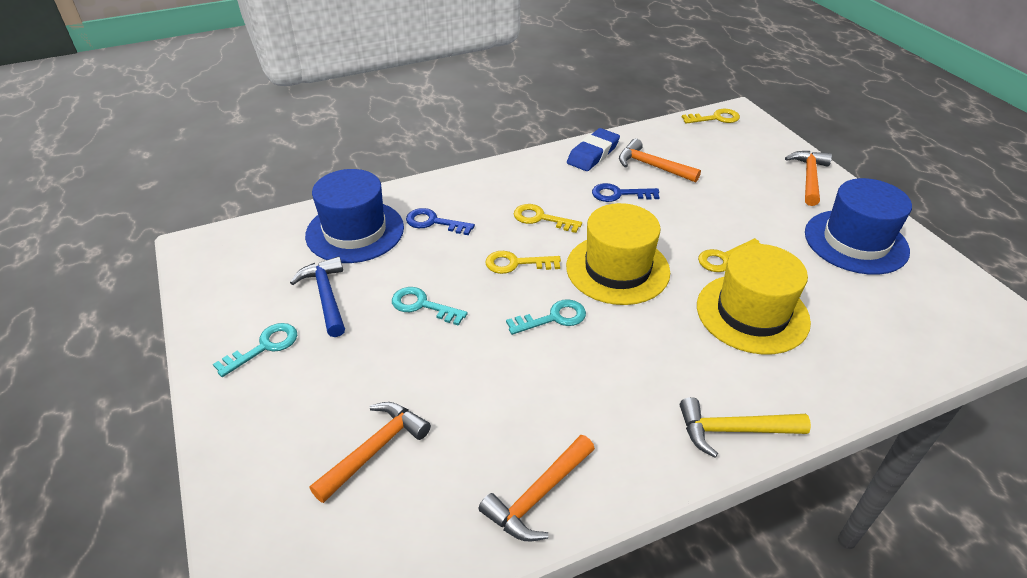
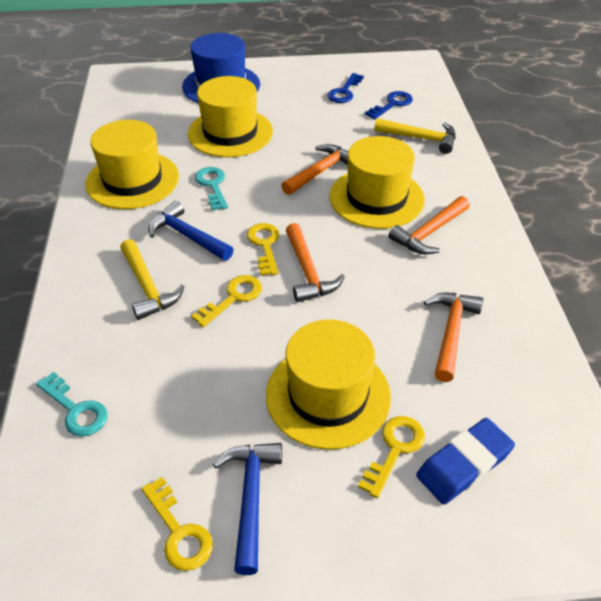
blue hammer: [290,256,345,337] = 1 -> [148,201,234,261] [213,443,282,575] = 2
blue hat: [305,169,404,263] [805,178,912,275] = 2 -> [182,33,260,103] = 1
turquoise key: [213,323,297,377] [392,287,468,326] [506,299,586,335] = 3 -> [36,372,107,437] [195,167,228,210] = 2
yellow hammer: [680,397,811,458] = 1 -> [121,239,184,320] [374,118,456,154] = 2
yellow hat: [566,203,670,305] [697,244,811,354] = 2 -> [85,120,179,209] [188,76,273,157] [266,320,391,450] [329,136,425,229] = 4

